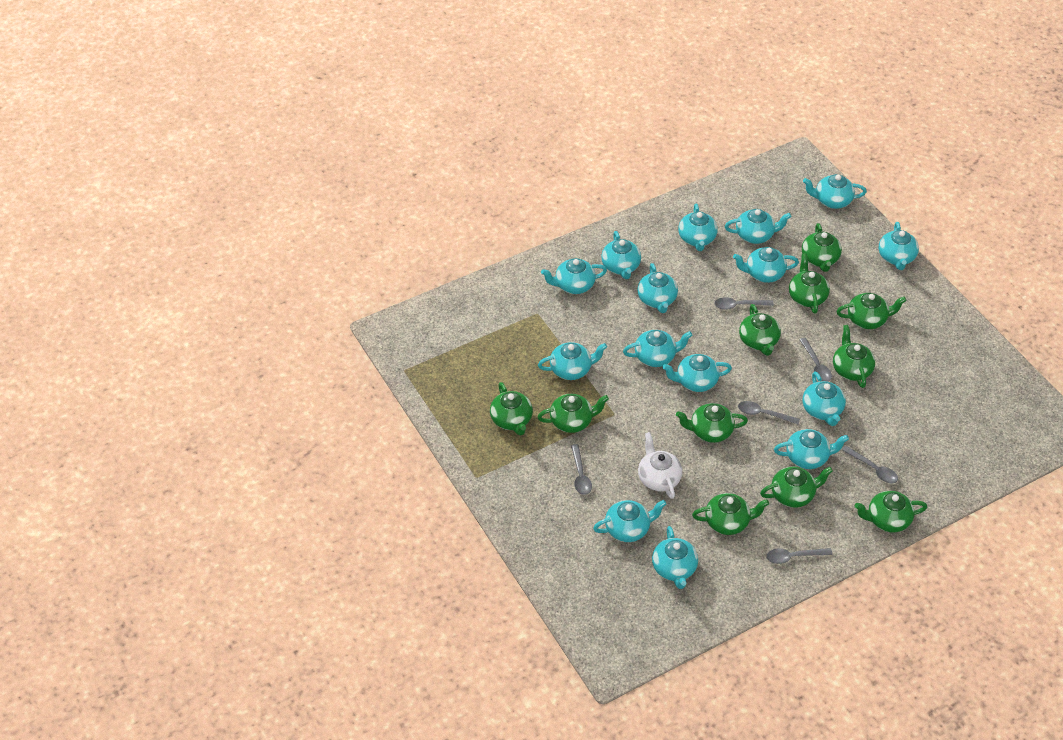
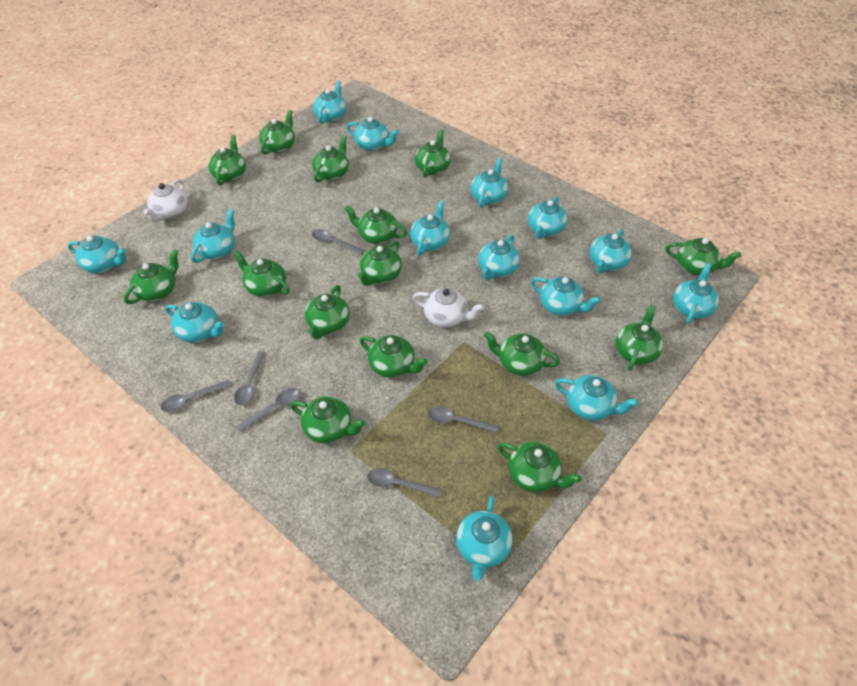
green teapot: [490,382,533,436] [538,394,609,433] [676,403,748,443] [692,493,769,535] [739,304,781,356] [760,466,833,508] [789,253,830,314] [802,223,842,272] [833,325,875,388] [836,293,907,329] [855,491,927,532] = 11 -> [124,249,178,304] [208,135,246,185] [233,250,290,297] [259,110,295,155] [290,396,365,443] [305,285,349,339] [312,135,349,183] [345,205,407,244] [358,241,402,286] [360,335,427,378] [415,129,451,178] [484,331,560,376] [498,442,581,492] [616,305,663,371] [666,238,741,275] = 15
turquoise teapot: [538,342,607,380] [541,258,607,294] [593,500,666,542] [601,231,641,279] [623,330,692,367] [637,263,678,313] [652,526,698,589] [662,354,732,392] [678,204,718,251] [725,209,792,244] [733,247,799,283] [774,429,849,469] [803,174,867,209] [803,372,846,426] [879,222,919,270] = 15 -> [67,236,126,273] [165,302,225,343] [191,209,235,263] [313,80,346,124] [346,117,399,151] [410,200,450,255] [456,496,513,581] [471,158,508,208] [478,235,520,280] [528,196,567,239] [531,277,601,316] [555,375,638,421] [589,229,632,273] [673,263,719,324] = 14
white teapot: [638,432,682,499] = 1 -> [143,179,188,222] [413,288,484,328] = 2

